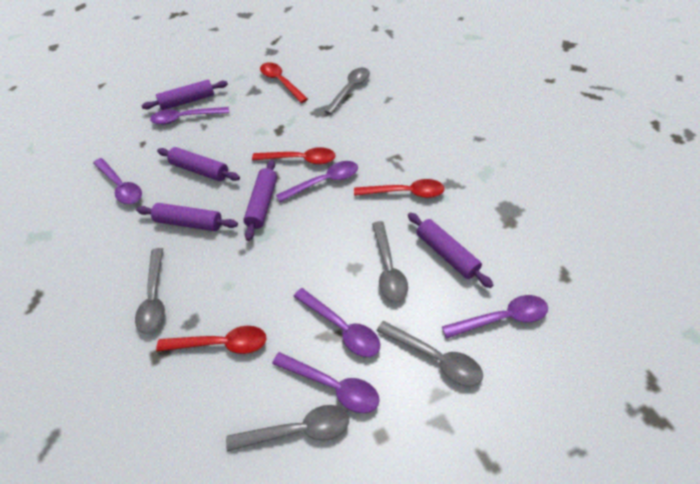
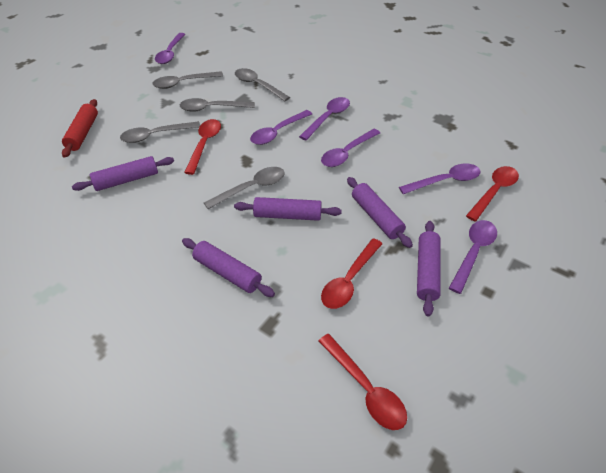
red rolling pin: none = 0 -> [62,99,98,158] = 1

